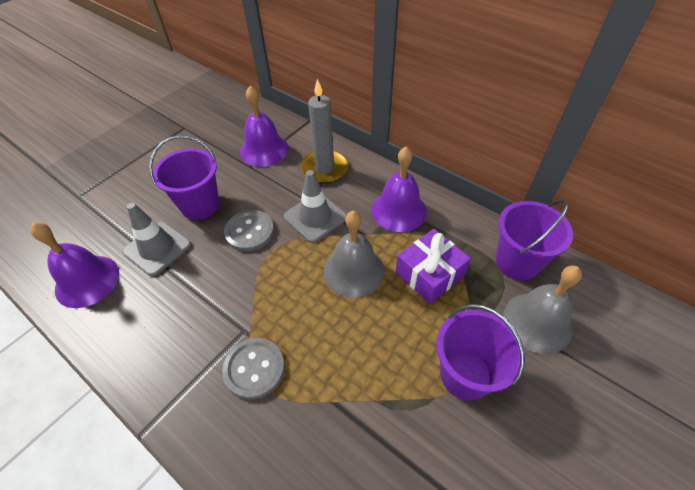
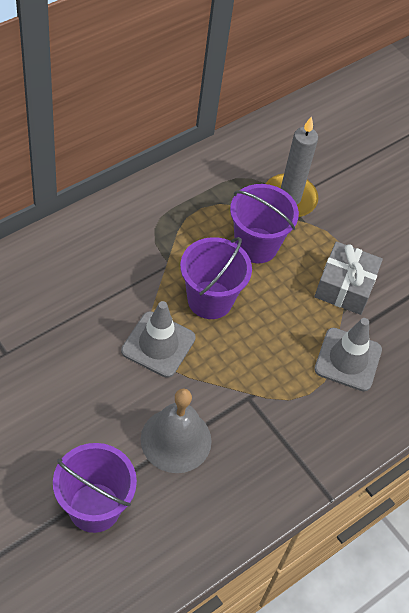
grey bell: [324,211,385,298] [503,265,582,354] = 2 -> [141,388,212,473] = 1
grey button: [222,338,285,399] [224,210,274,252] = 2 -> none = 0
grey gift: none = 0 -> [314,241,383,315] = 1
purple bell: [30,223,119,308] [240,86,289,167] [371,147,427,232] = 3 -> none = 0
purple gift: [396,229,471,304] = 1 -> none = 0

